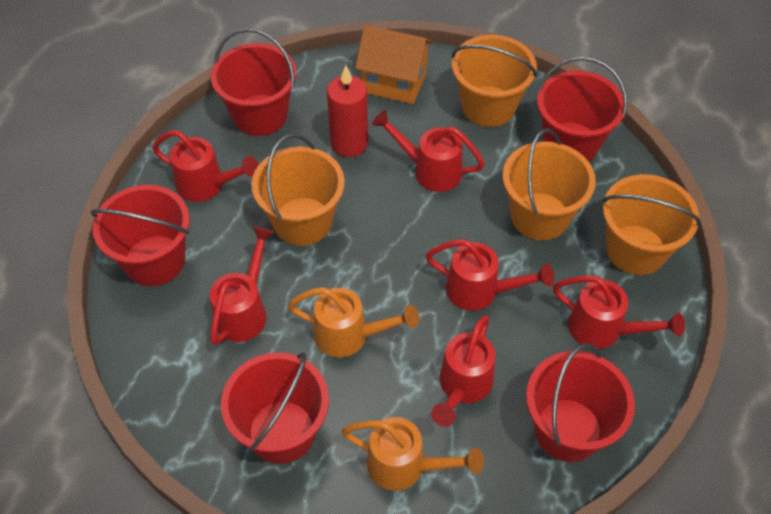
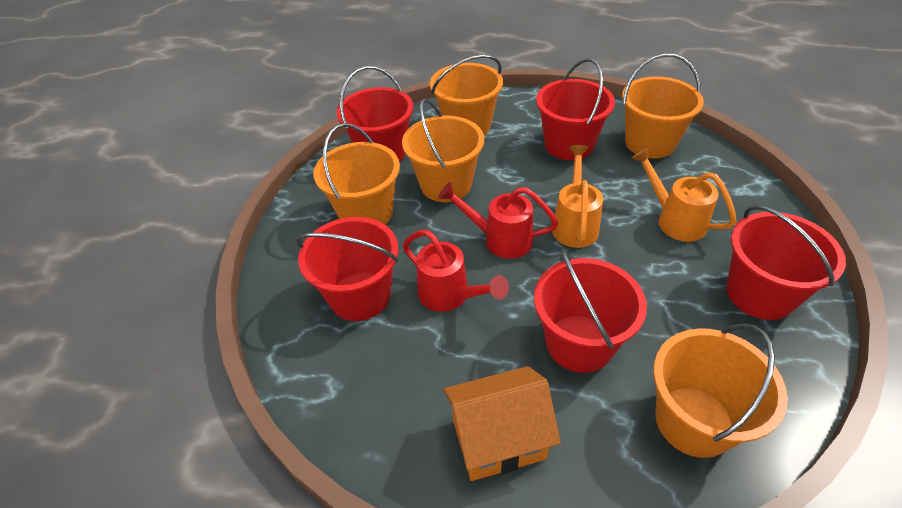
orange bucket: [251,134,345,246] [452,35,537,127] [503,128,596,240] [602,174,701,275] = 4 -> [313,123,400,225] [402,99,484,202] [430,55,503,135] [622,53,704,158] [653,323,788,458] = 5
red candle: [327,65,368,157] = 1 -> none = 0
red watering can: [152,130,259,202] [210,226,274,345] [372,110,485,192] [425,239,554,311] [431,315,495,427] [553,275,685,349] = 6 -> [403,230,509,312] [438,182,558,259] = 2

